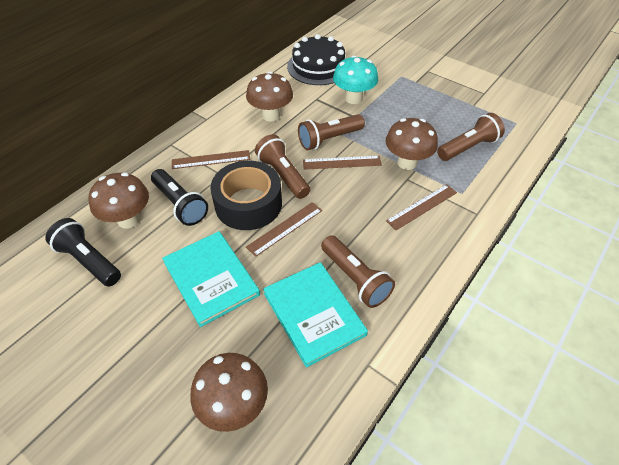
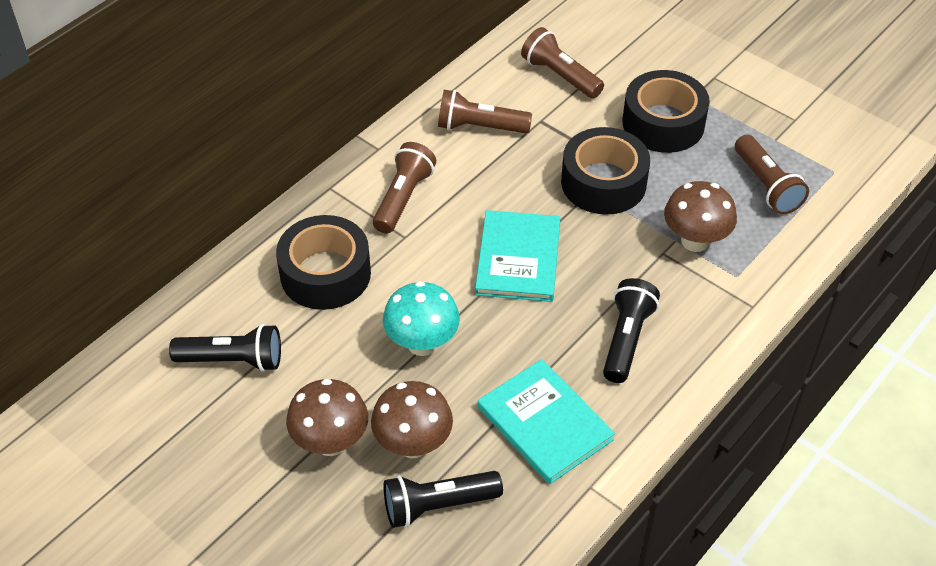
black cake: [287,34,346,85] = 1 -> none = 0
black flashlight: [45,218,121,286] [151,169,208,226] = 2 -> [169,324,281,372] [384,471,503,528] [603,278,660,383] = 3
black tape: [210,161,282,230] = 1 -> [276,215,371,310] [561,127,650,215] [622,70,710,153] = 3
brown mushroom: [88,172,149,229] [190,353,268,432] [246,71,293,122] [386,118,438,170] = 4 -> [286,379,368,456] [371,381,453,458] [664,181,737,252] = 3
brown ruler: [172,150,250,169] [246,202,322,257] [303,156,382,170] [386,184,457,230] = 4 -> none = 0

